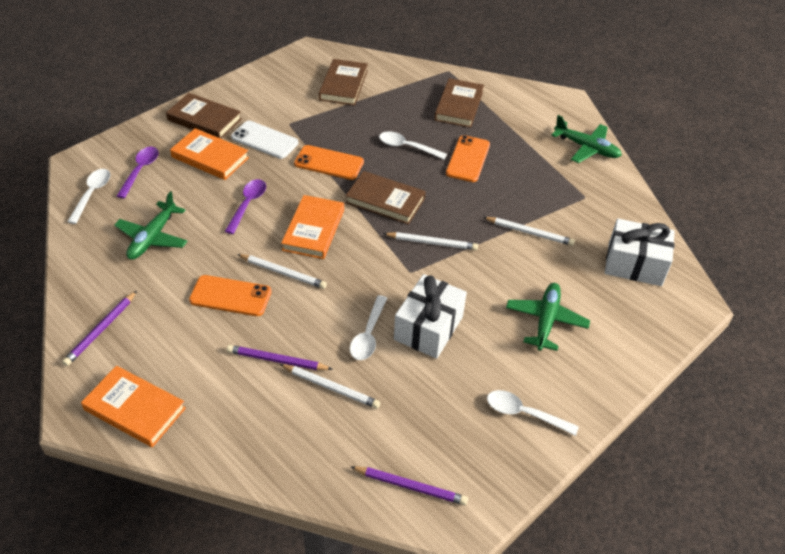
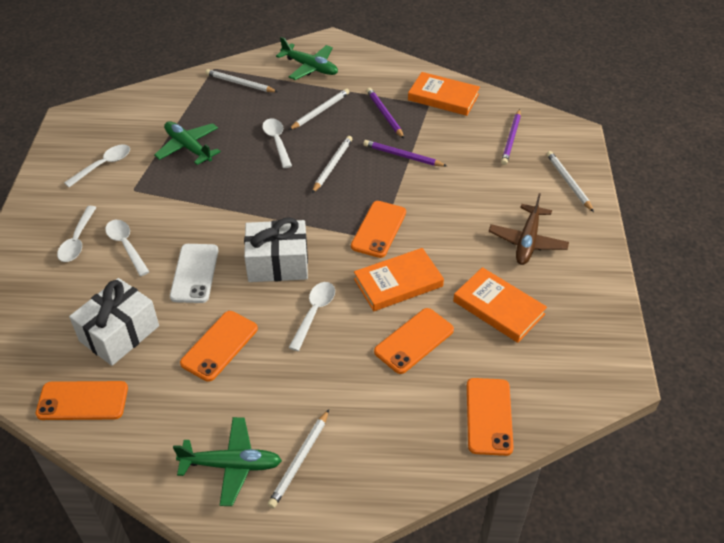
brown book: [166,93,242,139] [319,59,368,106] [346,171,426,225] [434,78,484,128] = 4 -> none = 0
brown plane: none = 0 -> [489,193,569,265] = 1
orange phone: [189,275,272,316] [294,145,364,180] [446,135,490,182] = 3 -> [36,381,128,420] [180,311,258,382] [351,201,406,258] [374,308,454,374] [467,378,514,456] = 5
purple spoon: [117,147,159,199] [225,179,266,234] = 2 -> none = 0
white pencil: [237,254,327,289] [280,364,380,409] [383,232,478,250] [483,217,575,246] = 4 -> [205,69,278,92] [267,409,329,508] [289,88,349,130] [312,136,352,193] [547,151,594,212] = 5
white spoon: [67,169,111,224] [350,295,388,360] [379,131,447,159] [487,390,579,436] = 4 -> [57,206,97,262] [64,144,130,187] [105,220,150,276] [262,118,292,168] [288,282,335,351] = 5

